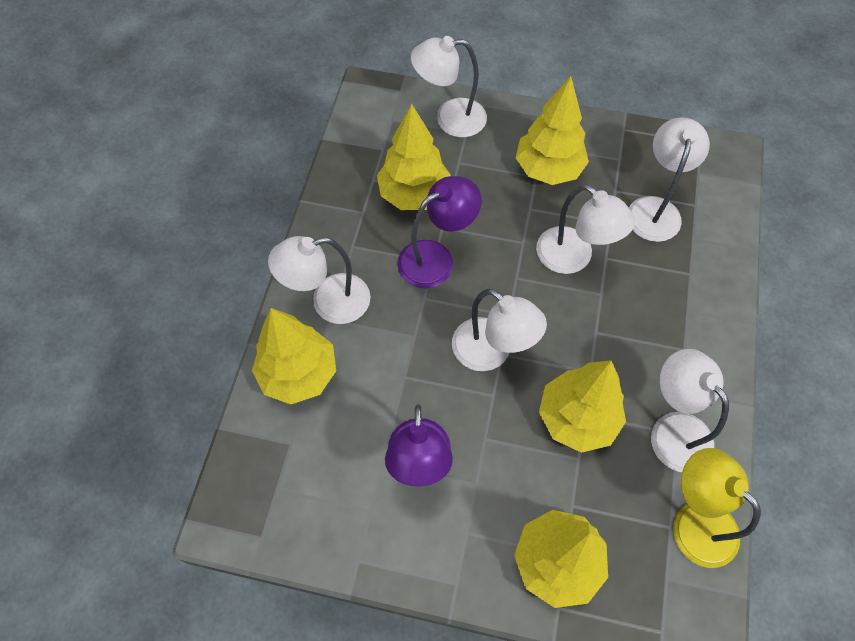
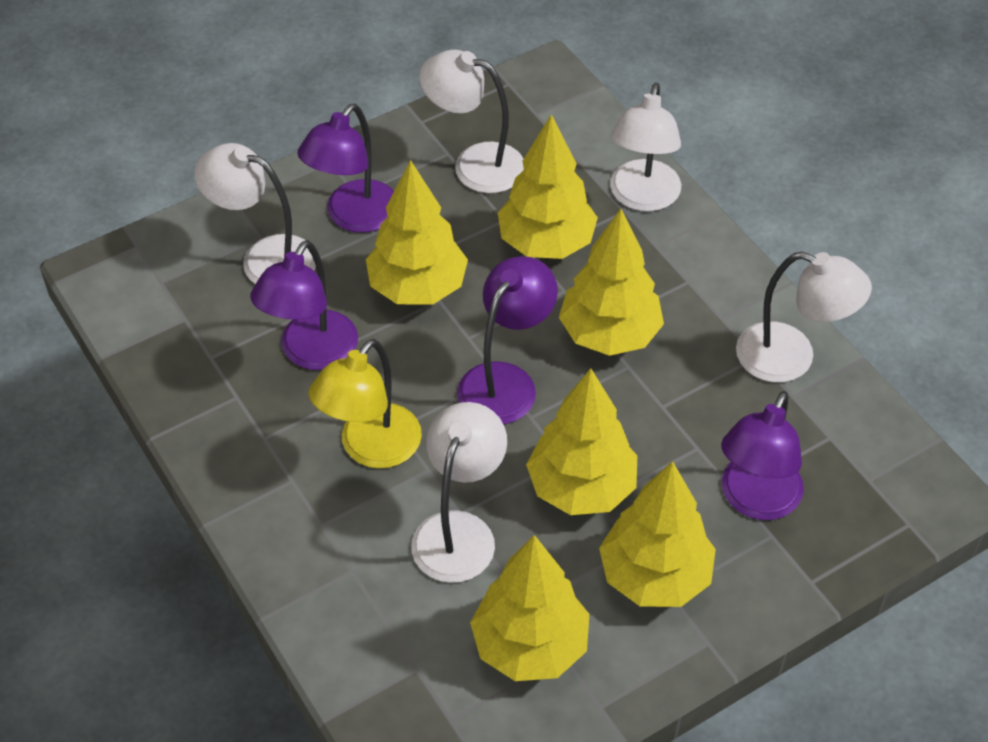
purple lamp: [385,404,453,486] [397,176,482,289] = 2 -> [250,240,358,370] [297,104,394,233] [457,256,558,425] [721,391,804,520] = 4
white lamp: [268,236,370,324] [411,36,487,138] [452,288,547,371] [536,184,635,274] [629,117,710,242] [651,349,729,472] = 6 -> [194,143,316,284] [411,402,507,583] [419,50,524,193] [610,83,681,212] [736,252,872,383] = 5
yellow tree: [252,308,336,404] [377,104,451,210] [514,510,608,608] [516,76,589,185] [539,360,626,453] = 5 -> [366,160,468,304] [470,535,590,681] [498,114,598,259] [526,368,637,515] [559,209,664,356] [599,461,716,607] = 6

